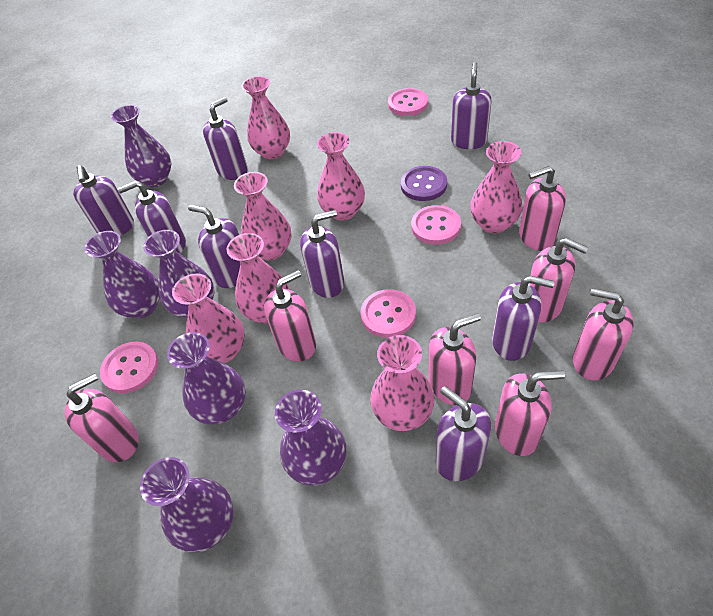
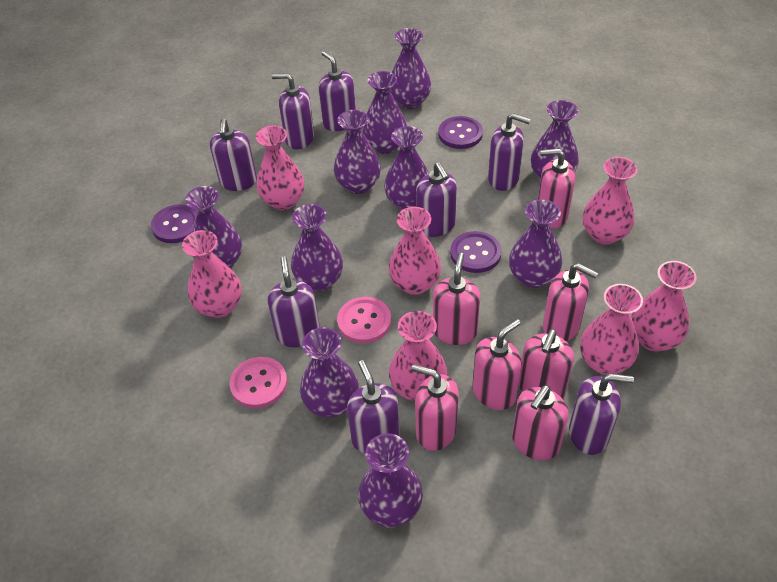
pink button: [100,341,159,393] [361,289,416,338] [388,88,428,116] [411,205,461,245] = 4 -> [229,357,287,409] [337,297,391,344] = 2
purple button: [401,166,447,201] = 1 -> [151,205,197,243] [438,116,483,149] [450,231,502,273] = 3
purple vase: [84,231,160,318] [110,105,171,187] [140,457,234,552] [143,230,215,318] [167,332,246,425] [275,390,346,486] = 6 -> [185,186,242,268] [291,204,343,291] [300,327,359,418] [334,110,381,194] [358,433,423,527] [362,71,407,154] [384,126,429,210] [390,28,431,109] [509,199,562,288] [531,100,579,180] = 10

